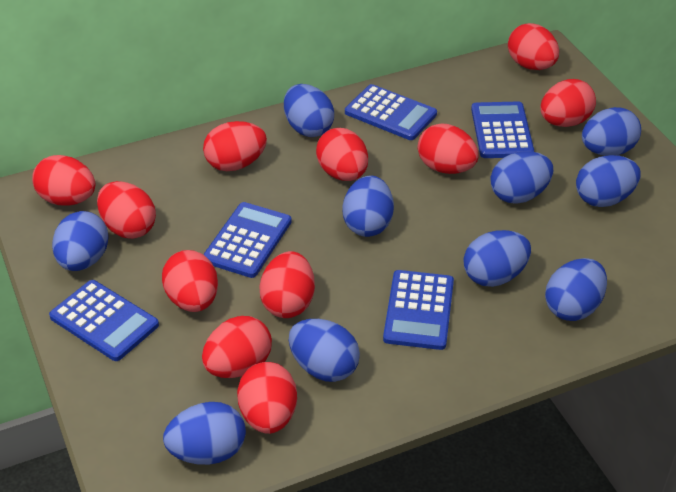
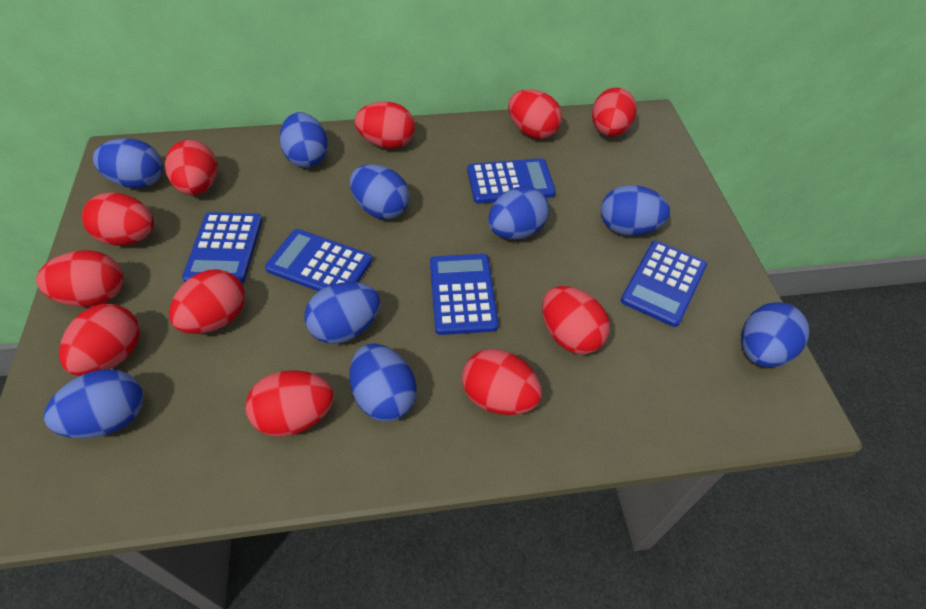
blue egg: [52,211,109,271] [163,402,246,465] [284,84,334,137] [288,319,360,382] [342,175,394,237] [464,230,531,287] [490,151,553,204] [545,258,607,321] [576,155,640,207] [582,107,641,156] = 10 -> [44,369,143,439] [93,138,163,188] [280,112,328,168] [305,282,380,344] [349,343,417,422] [350,164,410,219] [488,186,549,239] [601,185,670,236] [742,302,810,367] = 9

